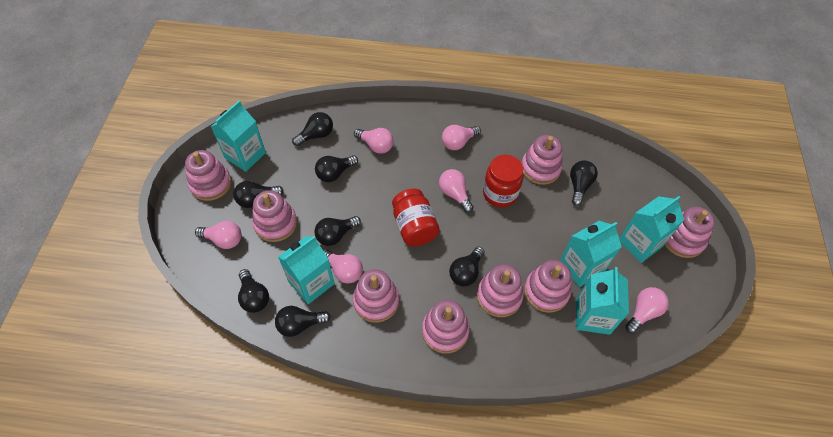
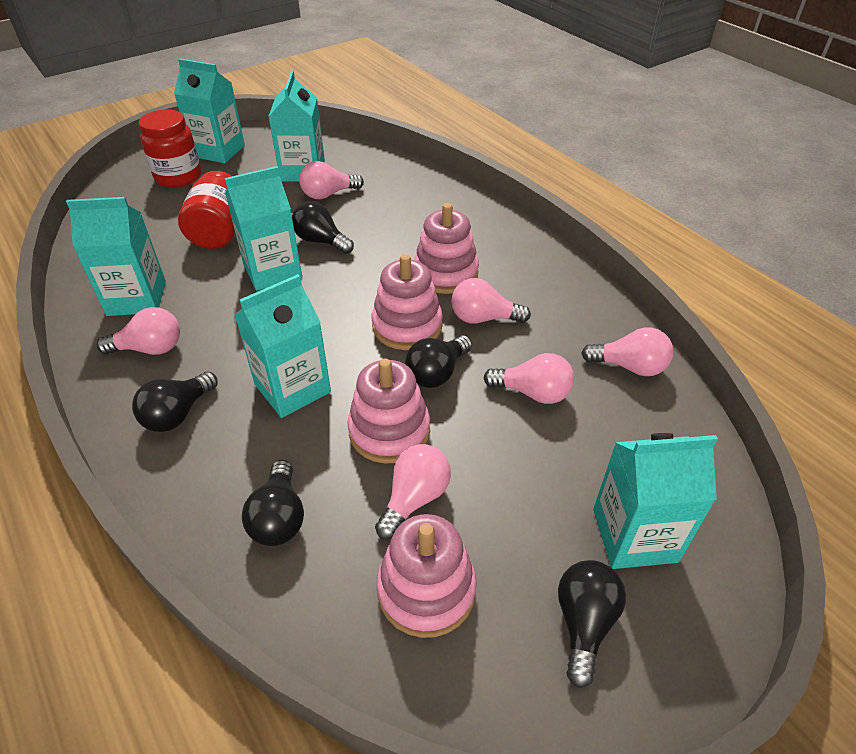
black light bulb: [234,181,284,208] [238,269,269,313] [275,306,331,337] [292,112,333,146] [314,216,361,246] [315,155,358,182] [449,247,485,286] [570,160,598,206] = 8 -> [132,371,218,432] [242,460,304,546] [292,201,354,254] [405,335,472,388] [558,560,626,688] = 5
pink stacking toy: [185,150,231,201] [252,190,297,242] [353,269,399,323] [422,300,470,353] [477,264,524,317] [521,135,563,185] [524,260,571,313] [665,207,715,258] = 8 -> [347,359,430,464] [372,254,443,350] [377,514,477,638] [414,203,479,294] = 4
turquoise carton: [211,101,266,172] [278,236,335,304] [560,221,622,287] [576,267,629,335] [619,196,684,263] = 5 -> [66,197,166,316] [174,58,245,163] [225,166,302,291] [234,274,331,418] [268,71,325,182] [593,433,718,569] = 6

